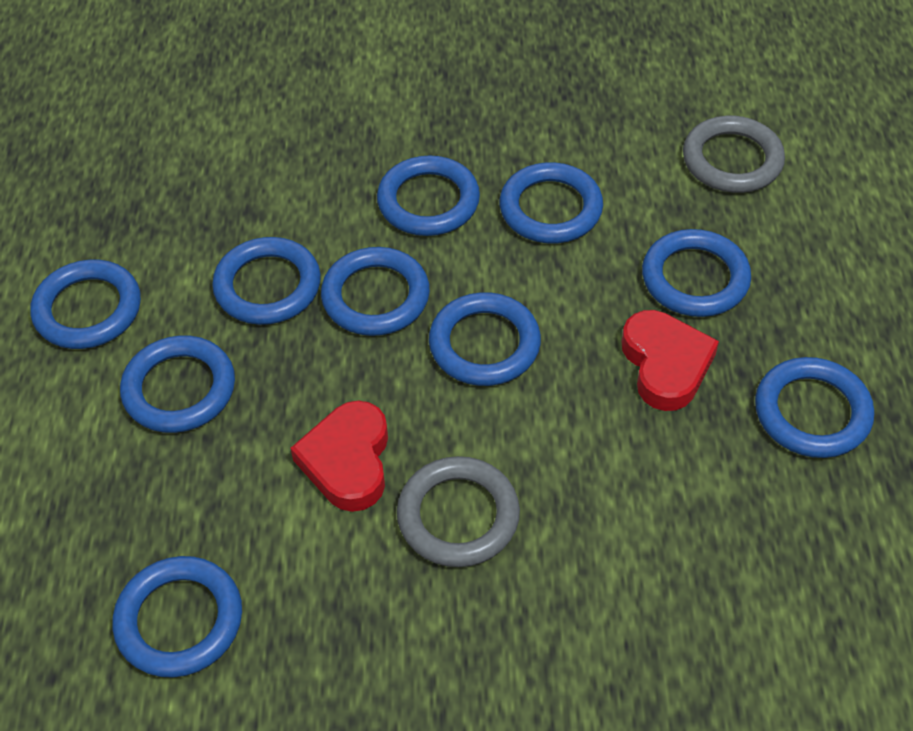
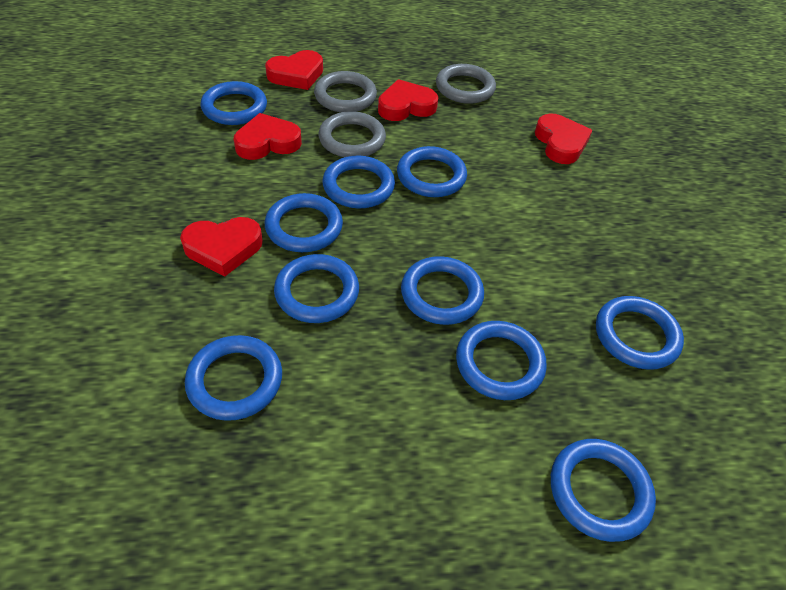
grey ring: [397,456,520,567] [683,116,785,193] = 2 -> [314,71,377,112] [319,111,386,157] [436,64,496,104] = 3
red heart: [290,401,388,512] [622,310,719,411] = 2 -> [180,217,263,277] [234,113,302,160] [265,50,323,90] [378,79,438,121] [535,113,593,164] = 5

